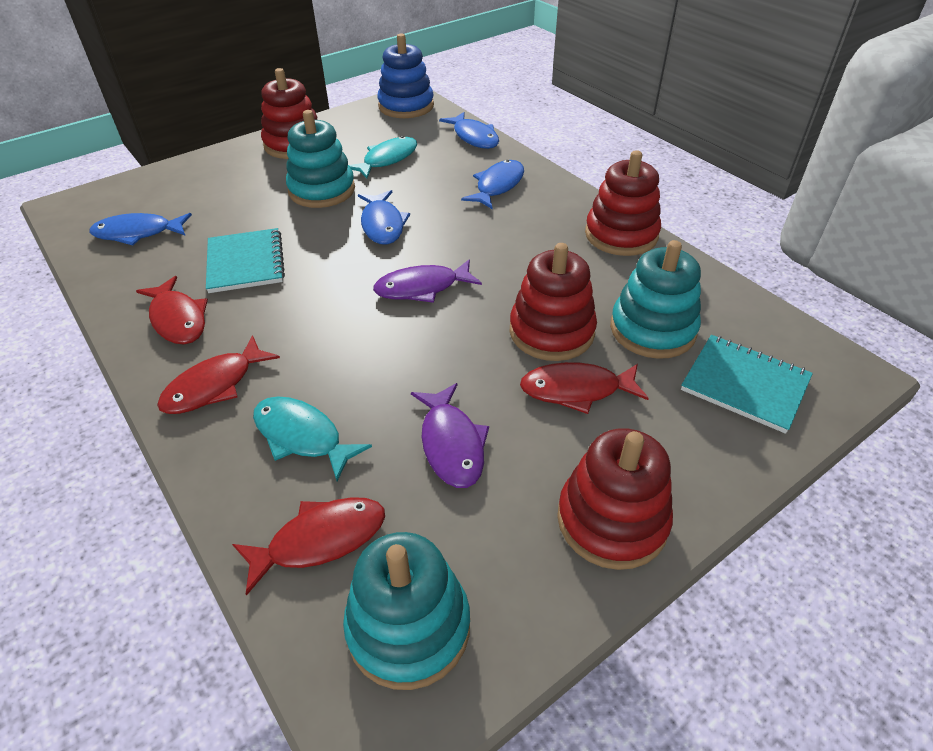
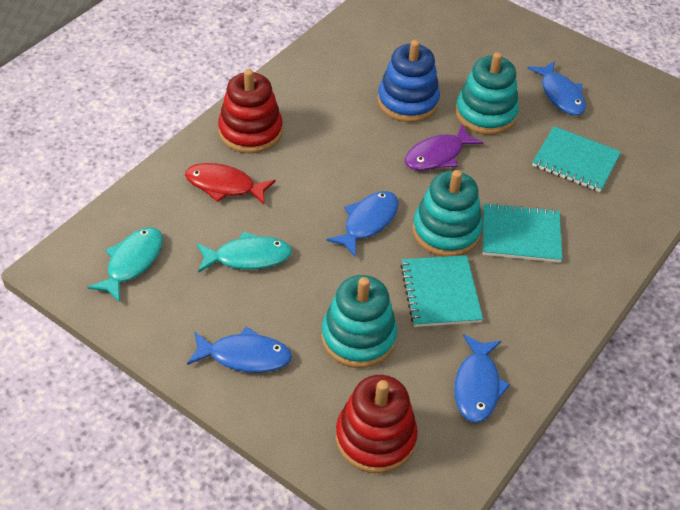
purple fish: [373,259,482,303] [411,383,489,488] = 2 -> [405,124,483,171] = 1
red fish: [136,276,208,344] [157,335,280,414] [232,497,385,596] [520,362,649,414] = 4 -> [185,163,275,205] = 1
red stacking toy: [261,68,317,159] [509,243,597,361] [557,428,673,570] [585,150,661,256] = 4 -> [218,69,283,154] [336,375,418,474] = 2
turquoise notebook: [206,228,285,293] [681,335,813,434] = 2 -> [400,255,483,327] [483,202,562,263] [532,126,621,192] = 3

